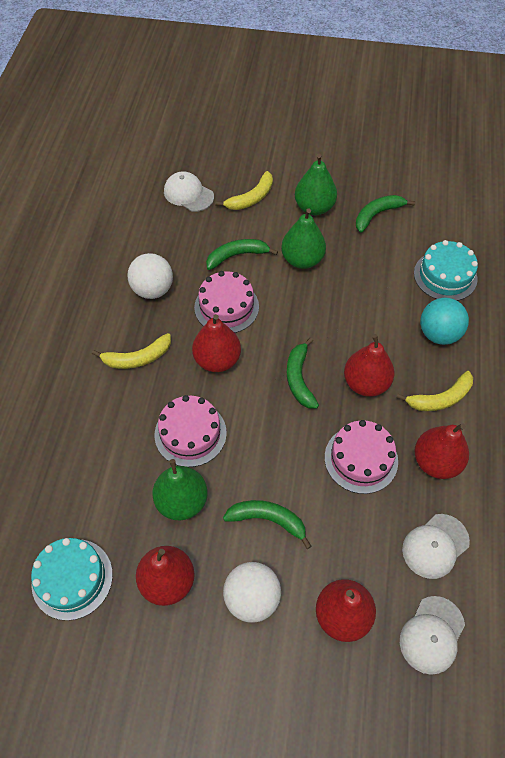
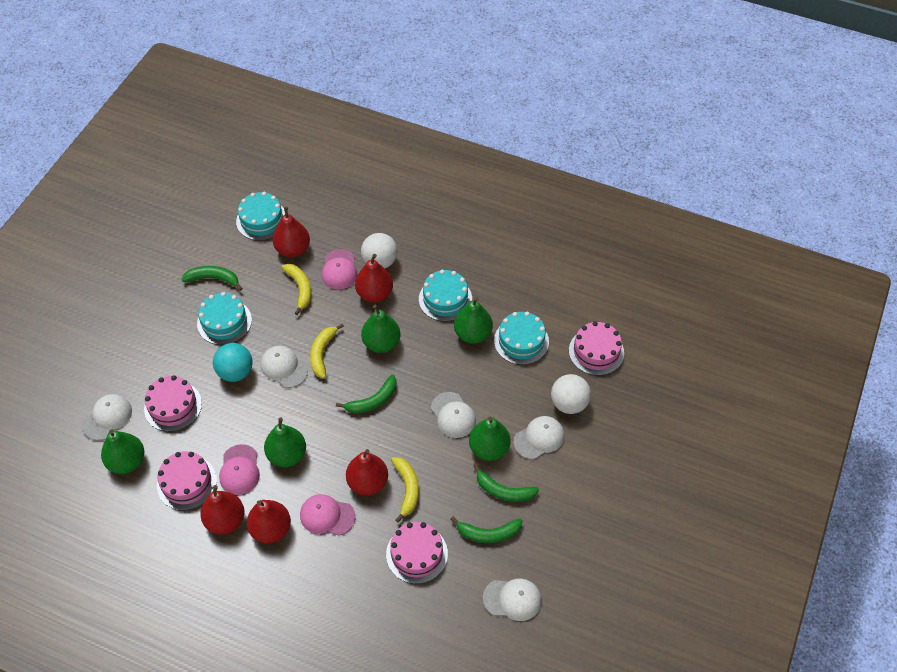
green pear: [152,459,208,520] [281,208,326,269] [295,154,337,215] = 3 -> [101,429,144,474] [264,417,306,467] [361,305,400,353] [454,297,493,344] [469,417,510,461] = 5
pink cake: [155,395,227,467] [194,271,259,333] [325,420,398,494] = 3 -> [144,375,202,432] [157,451,217,510] [386,522,448,584] [569,321,624,375] = 4
pink cap: none = 0 -> [219,444,260,495] [300,494,356,536] [322,249,358,290] = 3
turquoise cake: [31,538,113,621] [414,240,478,301] = 2 -> [197,292,252,345] [236,192,285,241] [419,270,472,322] [494,312,549,365] = 4
white cap: [164,171,214,212] [400,596,465,675] [402,514,470,579] = 3 -> [82,394,132,441] [260,346,308,388] [431,392,476,438] [483,578,542,621] [514,416,564,459] = 5

